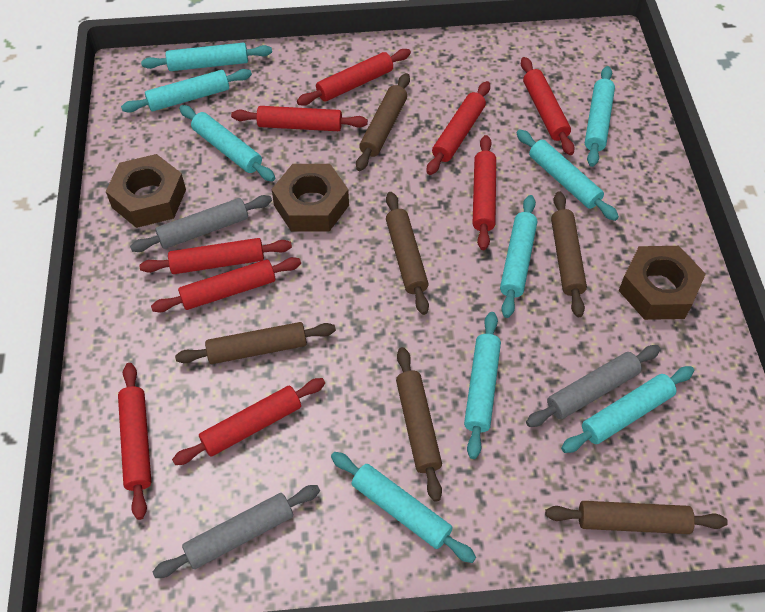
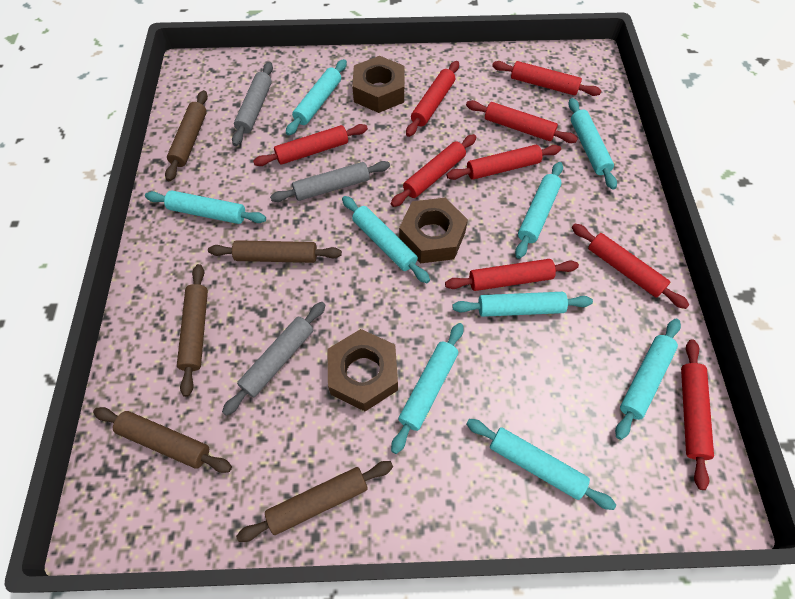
brown rolling pin: [175,322,336,364] [356,73,410,171] [386,192,429,315] [396,347,442,502] [545,501,728,534] [551,192,587,317] = 6 -> [93,407,232,473] [165,90,208,181] [177,264,208,397] [208,240,342,263] [236,461,393,542] = 5

